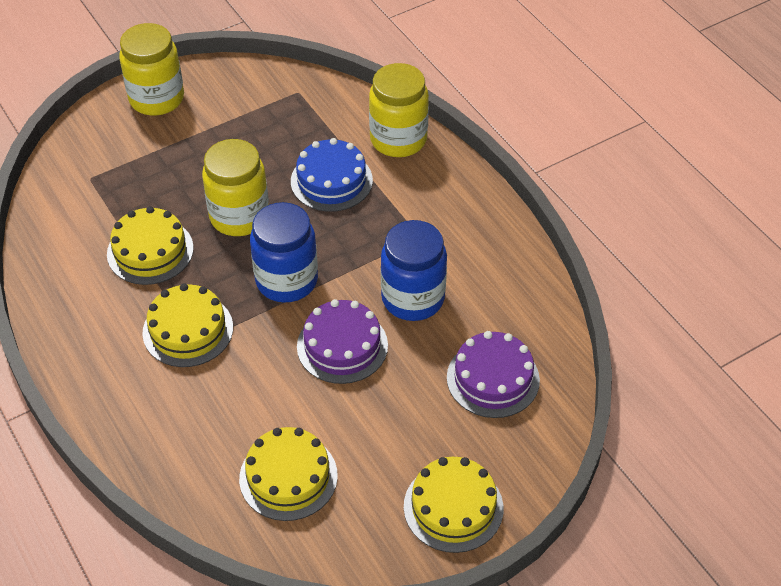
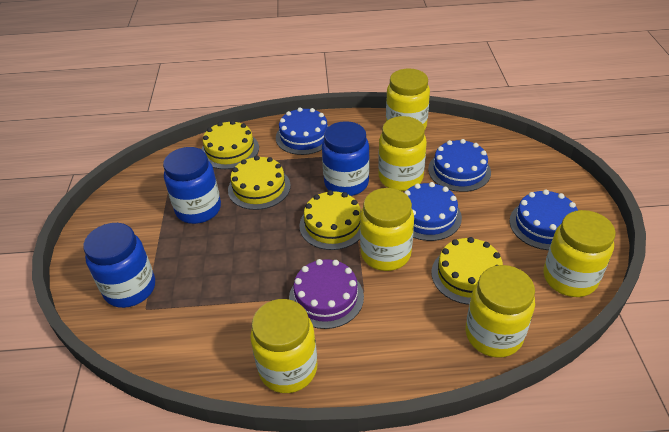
blue cake: [291,138,373,212] = 1 -> [276,107,329,155] [404,182,462,241] [428,139,491,192] [510,190,578,250] = 4
blue jar: [250,202,318,303] [381,220,447,321] = 2 -> [83,223,155,308] [163,147,221,224] [322,121,369,196] = 3
purple cake: [297,299,388,384] [447,331,540,418] = 2 -> [289,259,364,329] = 1
yellow jar: [119,23,184,116] [202,139,269,236] [369,63,429,157] = 3 -> [250,299,318,393] [360,188,414,271] [378,116,427,191] [386,68,430,129] [465,265,535,358] [543,210,616,297] = 6

